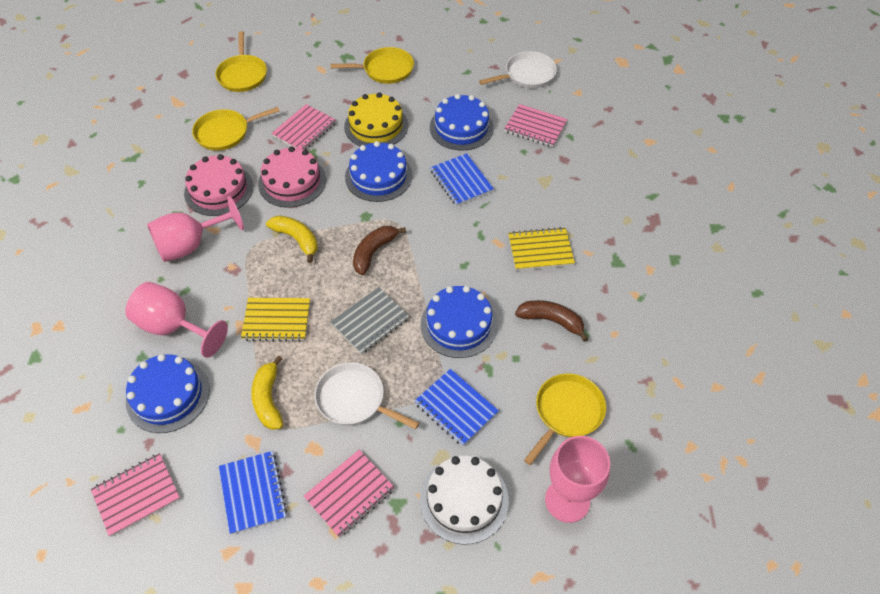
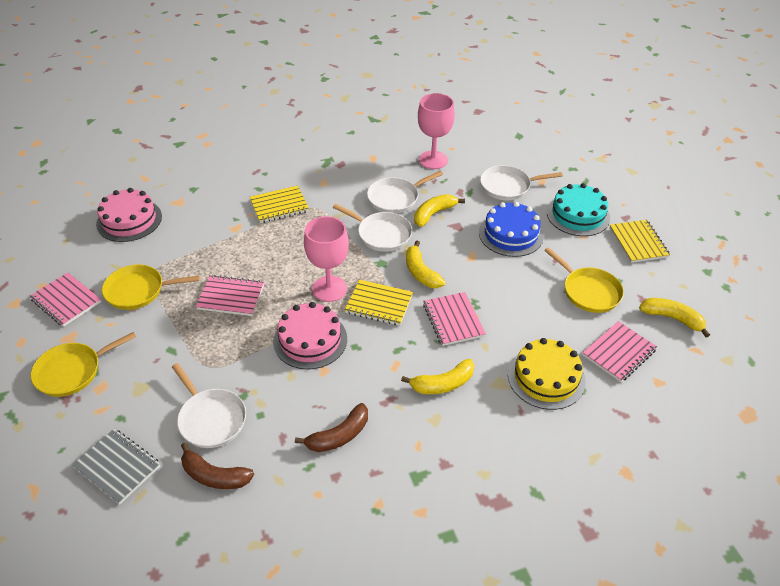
blue cake: [126,354,210,433] [345,141,412,202] [421,286,498,358] [430,94,494,150] = 4 -> [479,202,544,257] = 1
blue notebook: [219,451,288,535] [415,369,499,446] [430,153,494,206] = 3 -> none = 0
pink goblet: [125,282,228,358] [147,196,244,262] [545,436,610,523] = 3 -> [304,216,349,302] [418,93,455,169] = 2
turquoise cake: none = 0 -> [547,183,610,236] = 1
white cake: [420,456,509,544] = 1 -> none = 0
white pan: [314,362,419,429] [479,51,557,88] = 2 -> [172,363,246,448] [333,204,412,252] [367,171,443,214] [480,165,563,200] = 4
yellow banana: [251,356,283,430] [266,215,318,263] = 2 -> [401,359,475,394] [406,241,445,288] [414,194,465,227] [639,298,710,338] = 4
yellow notebook: [241,298,310,342] [508,227,575,271] = 2 -> [250,186,309,223] [345,279,413,326] [610,220,670,263] = 3
yellow pan: [192,107,280,151] [215,31,267,92] [331,47,414,84] [524,373,606,465] = 4 -> [31,332,136,397] [102,265,200,310] [544,247,624,313] = 3

